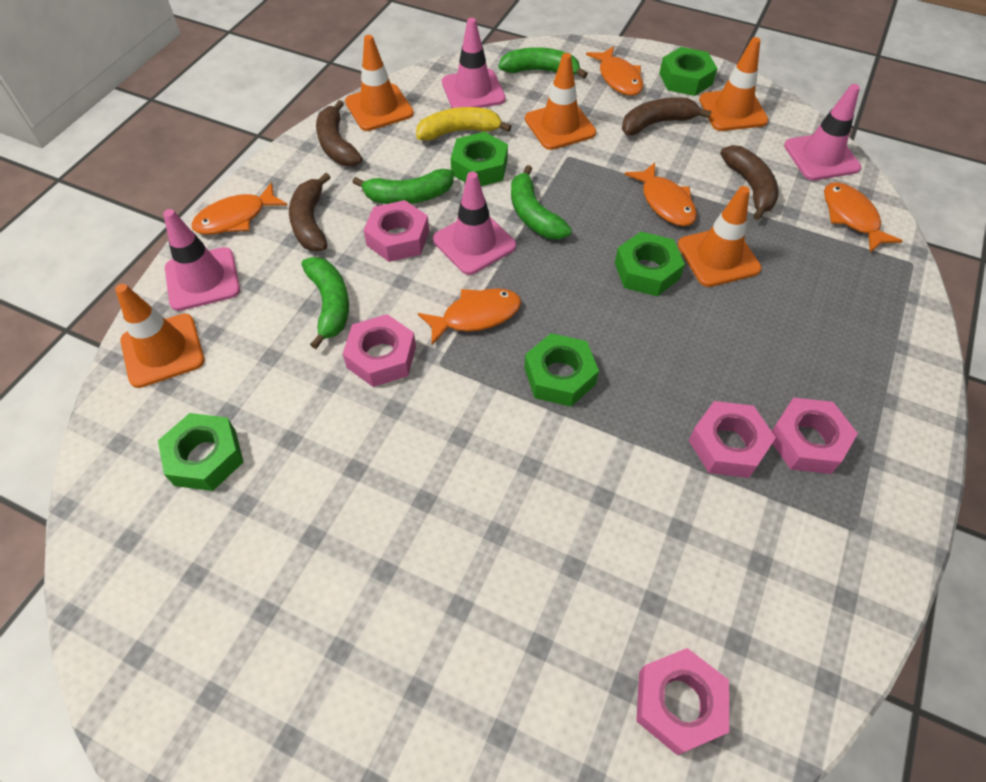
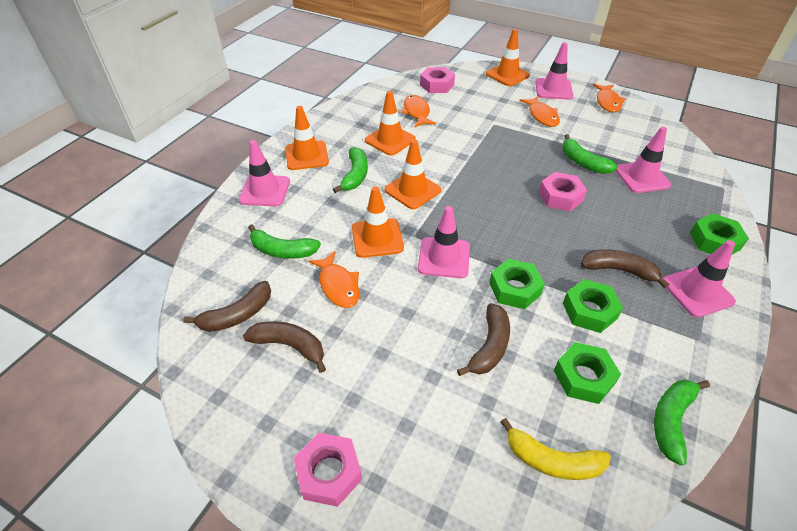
green nut: [158,413,243,491] [451,132,508,186] [524,333,599,407] [615,232,685,296] [659,47,718,96] = 5 -> [489,259,545,309] [554,342,621,404] [563,279,623,333] [690,213,749,255] = 4
orange fish: [191,182,288,235] [418,288,521,345] [586,46,643,96] [624,163,697,226] [824,182,903,253] = 5 -> [308,251,360,308] [401,95,436,127] [519,96,560,127] [593,84,626,112] = 4
pink nut: [343,314,416,387] [364,200,429,262] [636,648,729,755] [689,401,776,478] [772,398,858,474] = 5 -> [294,433,362,507] [420,67,455,93] [539,172,587,211] = 3
pink traffic cone: [163,209,240,311] [433,172,516,275] [442,18,506,108] [784,84,861,181] = 4 -> [239,140,290,206] [418,206,470,278] [535,42,573,100] [615,127,671,193] [663,240,736,317] = 5

